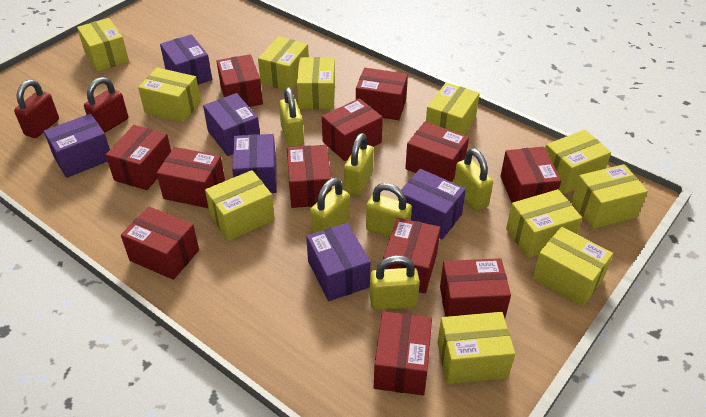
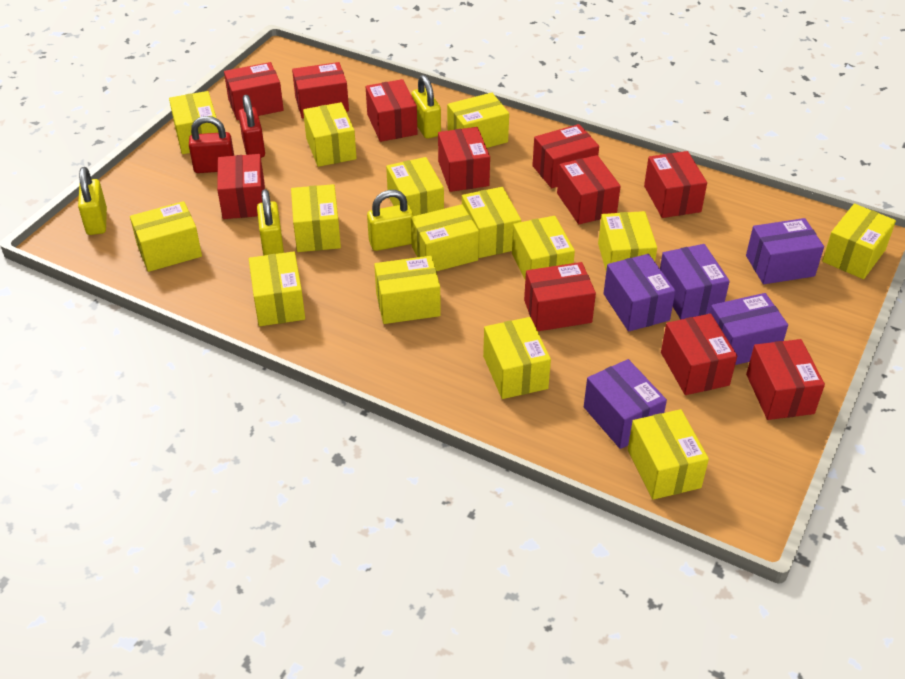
purple box: [44,114,110,178] [160,34,212,85] [203,93,260,156] [232,134,277,193] [306,223,370,301] [398,169,466,239] = 6 -> [584,359,667,449] [603,254,675,331] [660,244,730,320] [709,293,788,365] [746,218,824,284] = 5
red box: [106,125,171,190] [121,206,199,280] [157,147,225,208] [217,54,263,107] [287,145,332,208] [322,98,383,161] [356,68,408,120] [374,312,432,395] [383,218,440,293] [405,122,469,182] [440,258,511,318] [500,147,561,203] = 12 -> [217,154,265,219] [224,62,284,120] [292,62,349,118] [366,79,417,142] [438,127,490,192] [524,262,596,331] [532,124,599,188] [557,155,621,224] [644,151,707,218] [661,314,737,395] [746,339,825,420] = 11
yellow box: [77,18,129,72] [138,67,201,122] [205,170,275,241] [258,36,309,90] [297,57,335,109] [426,82,480,135] [437,312,515,384] [506,189,582,258] [532,227,613,306] [545,130,611,194] [571,164,648,229] = 11 -> [130,201,202,272] [169,91,218,154] [249,251,305,326] [291,184,341,252] [303,102,357,167] [374,256,441,324] [386,157,444,216] [411,204,479,271] [447,93,509,148] [462,187,521,258] [483,317,551,399] [512,216,575,279] [598,211,657,270] [628,409,709,500] [822,204,896,279] = 15
yellow padlock: [279,87,304,147] [310,178,350,234] [344,133,374,196] [366,183,412,237] [370,255,420,310] [454,148,493,211] = 6 -> [78,167,107,235] [257,189,284,255] [367,190,413,251] [411,75,441,139] = 4

